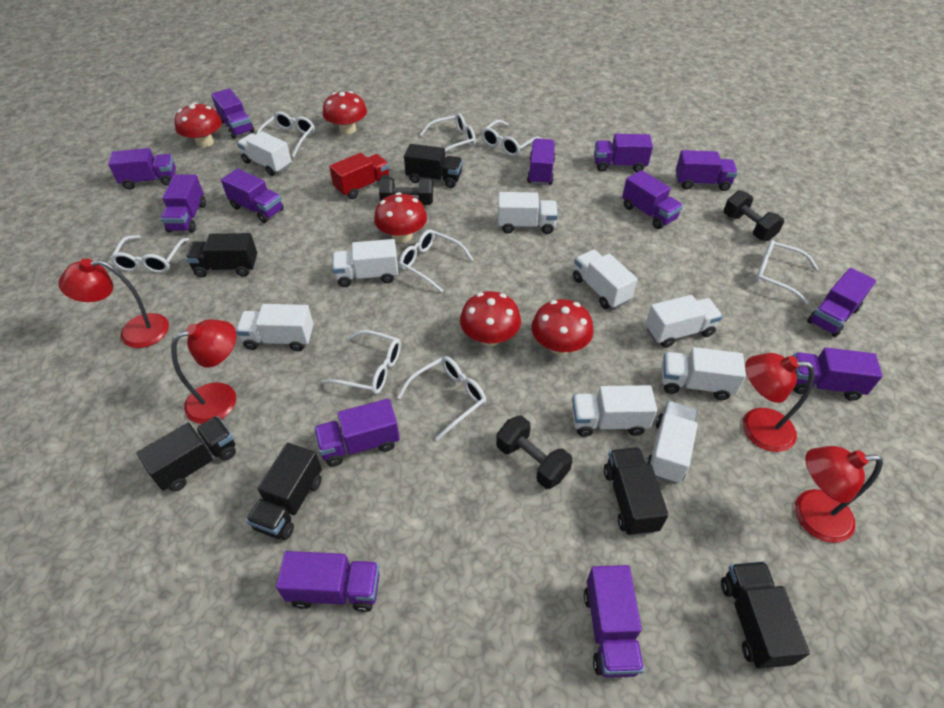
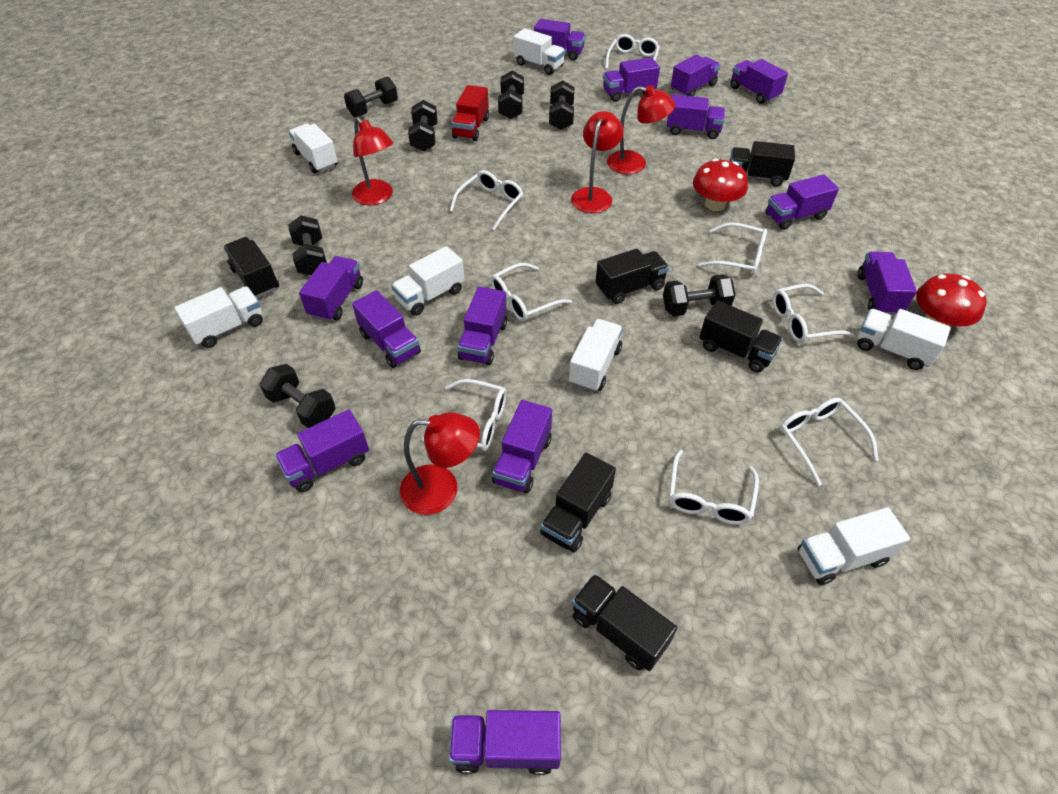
black dumbbell: [379,177,433,205] [496,415,573,489] [724,190,784,241] = 3 -> [260,364,335,428] [288,216,327,275] [344,76,398,117] [408,100,438,152] [498,70,524,119] [549,80,574,130] [663,274,736,316] = 7
red mushroom: [174,103,222,147] [323,91,367,134] [374,192,427,243] [460,291,521,347] [531,299,594,355] = 5 -> [693,158,748,211] [916,273,986,326] = 2
white truck: [236,304,314,351] [237,131,292,176] [332,239,398,287] [498,192,558,234] [572,385,657,437] [573,250,638,309] [645,295,723,348] [646,401,698,484] [662,347,746,400] = 9 -> [174,286,263,348] [289,124,338,173] [391,246,465,315] [514,28,565,75] [569,319,623,392] [798,507,910,585] [857,309,951,370] = 7

